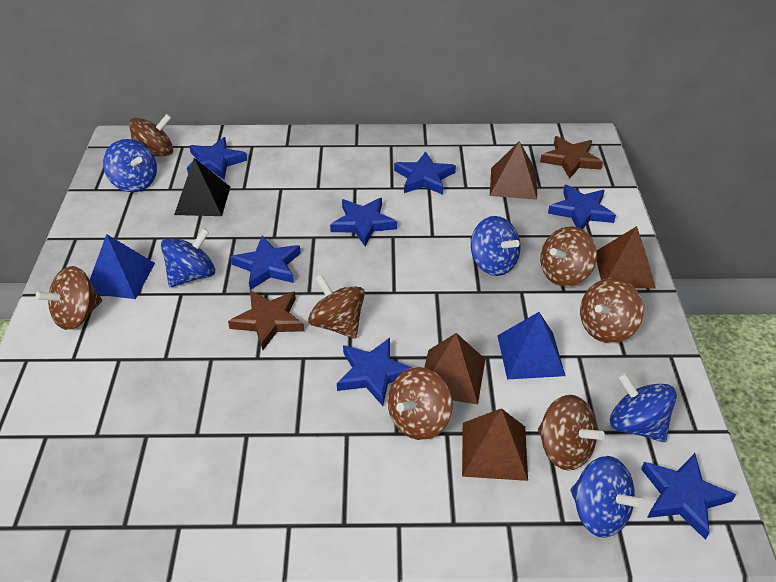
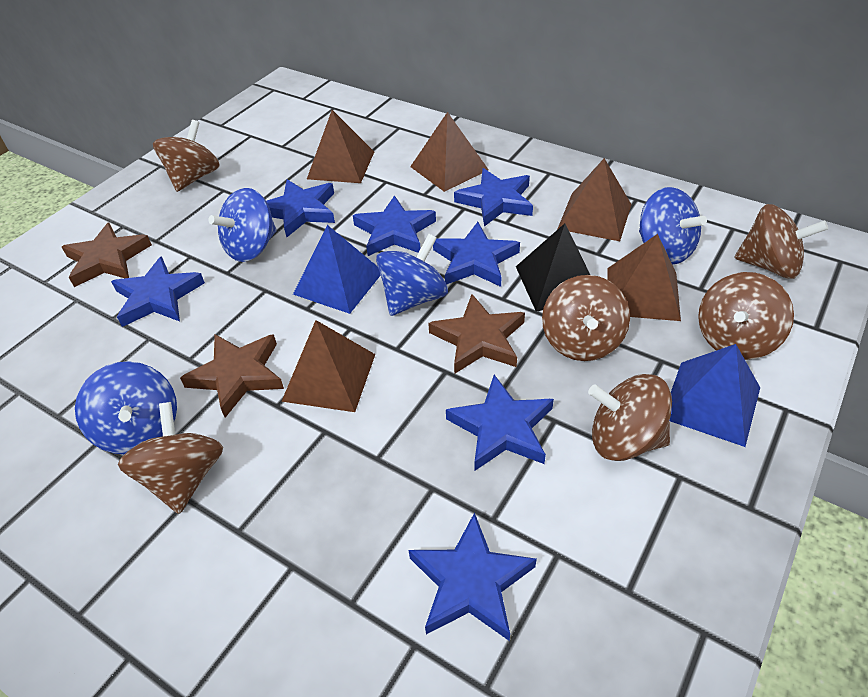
blue spinning top: [103,139,157,192] [161,228,215,287] [471,216,521,276] [571,456,644,538] [610,372,677,442] = 5 -> [75,361,177,454] [208,188,277,262] [376,234,448,316] [639,187,707,264] = 4
brown pyramid: [424,333,485,405] [462,408,528,481] [490,141,537,200] [597,226,656,289] = 4 -> [281,320,375,412] [307,110,374,183] [410,112,489,192] [558,158,632,241] [608,234,681,321] = 5
brown spinning top: [36,266,102,330] [129,114,173,156] [308,274,365,339] [388,367,453,440] [538,395,605,471] [540,226,597,287] [580,278,644,343] = 7 -> [118,402,223,514] [153,120,220,192] [542,275,630,361] [588,374,672,461] [698,272,794,360] [734,204,828,279] = 6
brown star: [228,290,304,350] [540,136,603,179] = 2 -> [62,223,152,287] [180,334,284,418] [428,294,525,374] = 3

